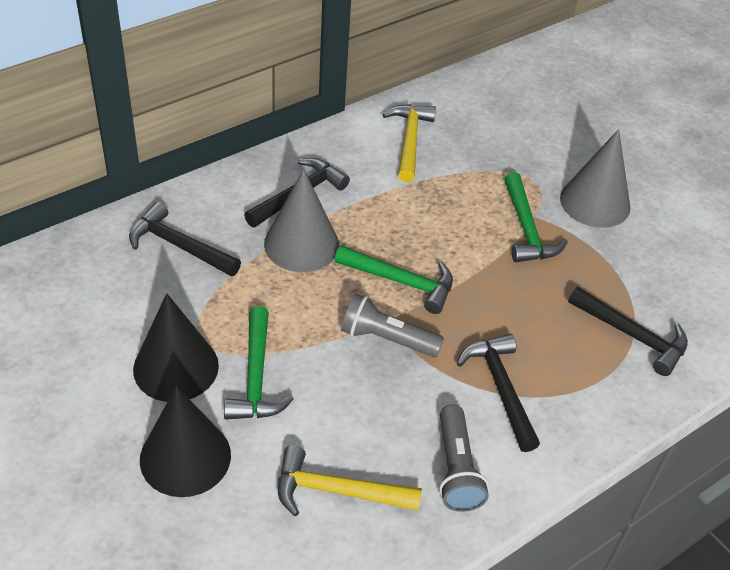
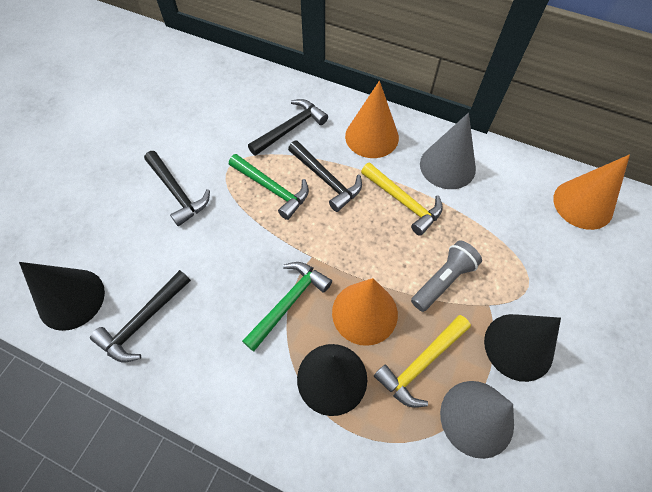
black cone: [133,293,219,402] [140,386,231,497] = 2 -> [19,262,105,331] [297,344,367,416] [484,314,561,382] = 3
green hammer: [224,306,294,420] [335,245,453,314] [504,172,567,262] = 3 -> [229,154,309,220] [242,262,332,352] = 2
grey flashlight: [341,294,444,357] [439,404,489,512] = 2 -> [411,241,482,312] = 1
orange cone: none = 0 -> [332,278,398,346] [345,81,399,158] [553,154,630,230] = 3

